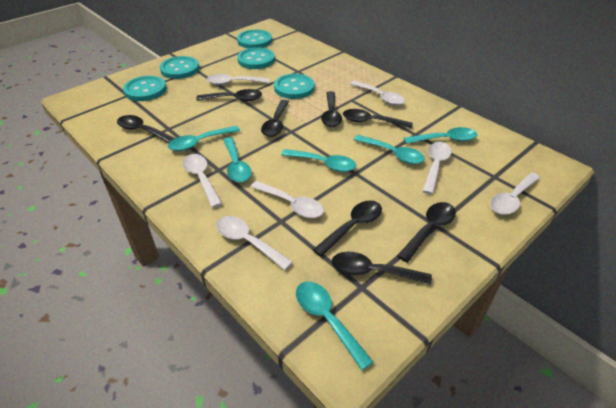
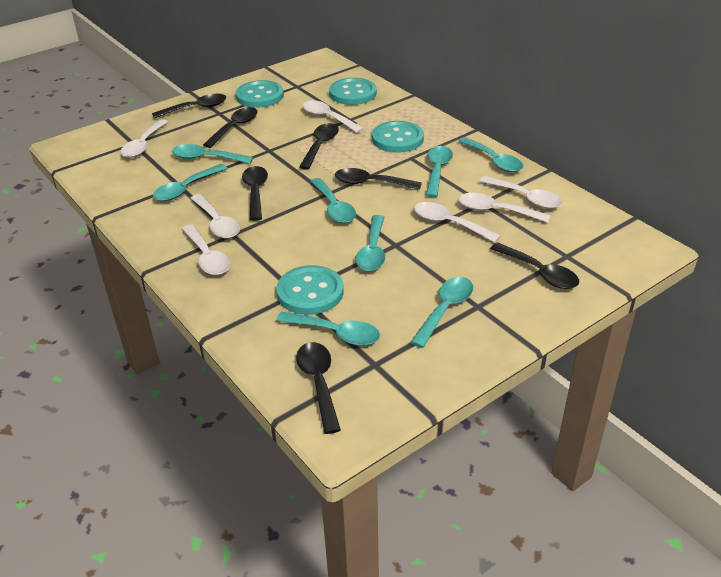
black spoon: [117,115,175,143] [196,89,262,101] [261,100,289,137] [313,200,382,257] [321,91,342,127] [332,252,432,285] [343,109,413,129] [397,202,456,262] = 8 -> [152,94,226,119] [203,107,258,148] [242,166,268,221] [296,342,341,434] [299,123,339,170] [335,168,422,190] [490,242,579,289] = 7
turquoise button: [123,76,167,101] [160,56,200,79] [237,30,272,48] [237,47,275,69] [274,74,315,99] = 5 -> [236,80,284,108] [276,265,344,315] [329,78,377,105] [372,121,424,153] = 4
turquoise spoon: [168,126,240,151] [223,137,252,182] [281,149,356,172] [296,282,373,371] [354,135,425,164] [404,127,477,144] = 6 -> [153,164,228,201] [172,144,253,164] [276,312,380,346] [310,178,356,223] [355,215,385,271] [410,277,473,348] [426,146,453,197] [458,137,523,172] = 8

